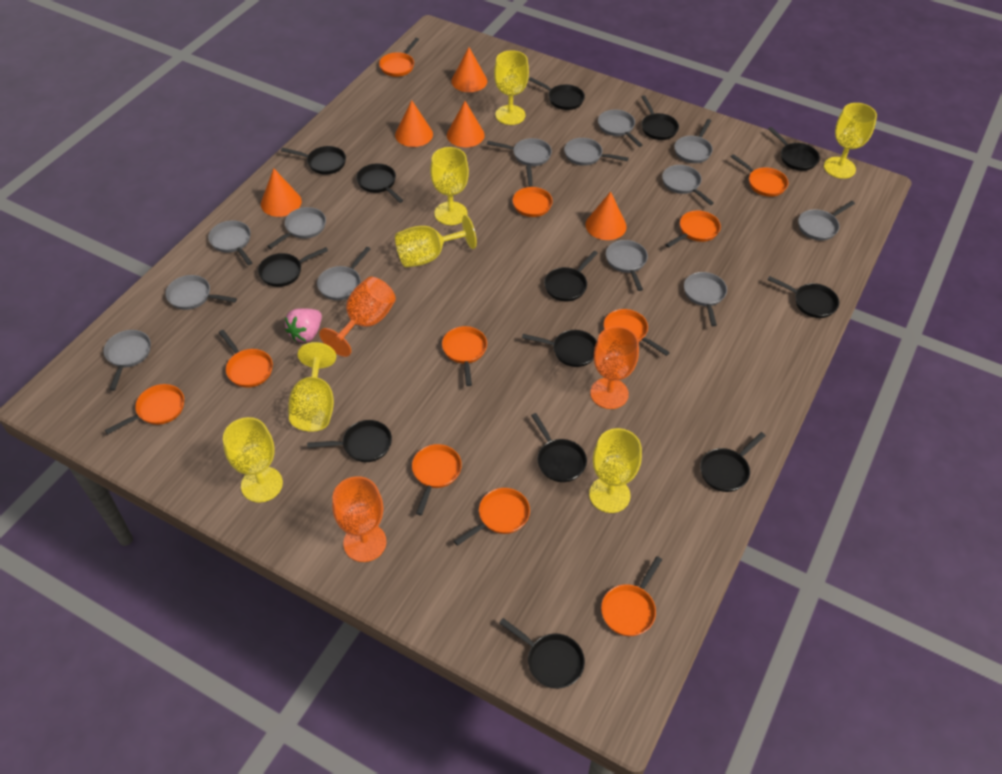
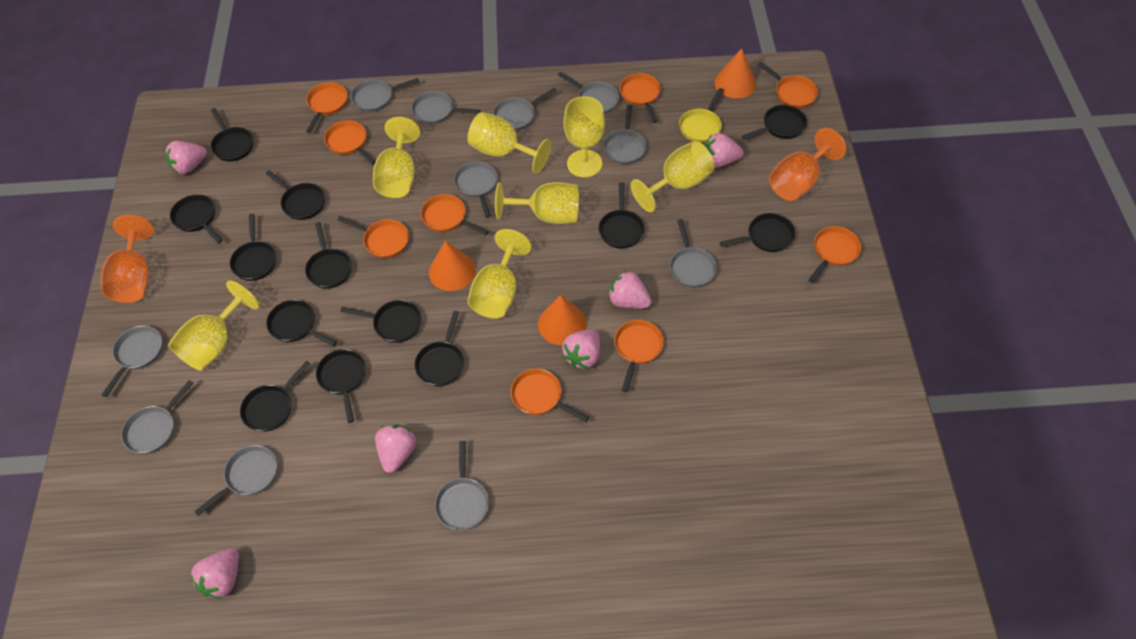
grey pan: [104,330,151,391] [165,275,237,310] [208,220,252,265] [268,207,326,249] [317,247,370,300] [487,138,552,166] [564,138,629,166] [598,110,642,147] [606,240,648,291] [662,165,714,205] [674,119,713,163] [684,272,727,326] [798,201,855,241] = 13 -> [102,326,163,397] [121,380,194,454] [194,445,277,516] [351,78,420,112] [411,91,481,124] [435,441,489,530] [454,161,498,218] [493,88,557,131] [558,72,619,114] [603,105,646,164] [670,219,717,288] = 11
orange cone: [261,168,302,217] [395,100,433,147] [447,101,485,147] [451,47,487,92] [585,191,627,240] = 5 -> [429,241,476,291] [538,295,587,345] [715,48,756,98] = 3
orange goblet: [319,277,396,357] [332,476,386,562] [590,326,639,409] = 3 -> [101,215,154,303] [769,128,846,201] = 2
orange pan: [105,384,184,434] [219,330,273,388] [379,38,419,77] [412,444,462,516] [442,326,487,386] [454,488,530,546] [513,166,553,217] [601,556,662,636] [604,309,670,356] [666,210,721,248] [731,154,789,197] = 11 -> [306,82,348,133] [324,120,376,165] [337,216,409,258] [421,194,489,235] [511,369,589,422] [614,320,664,392] [620,73,661,123] [757,62,818,108] [808,226,861,283] = 9
pink strawberry: [285,308,322,342] = 1 -> [165,141,207,175] [190,548,239,599] [375,424,417,473] [562,329,600,369] [608,270,651,309] [705,133,743,168] = 6
yellow pan: none = 0 -> [679,88,724,143] = 1

